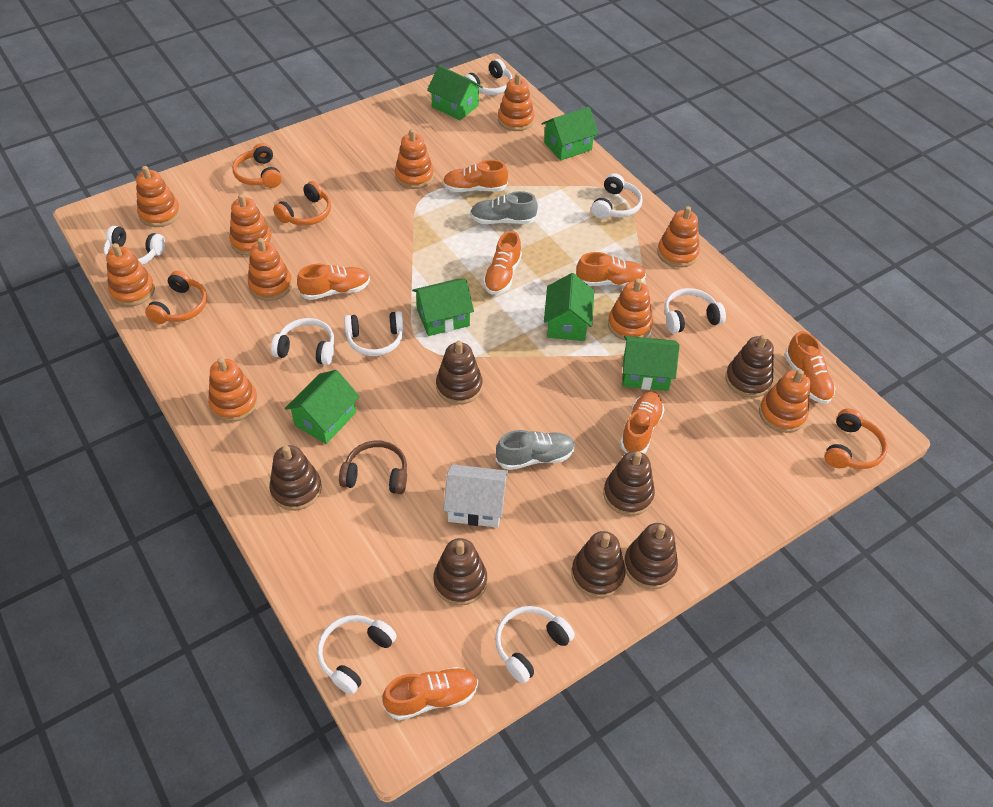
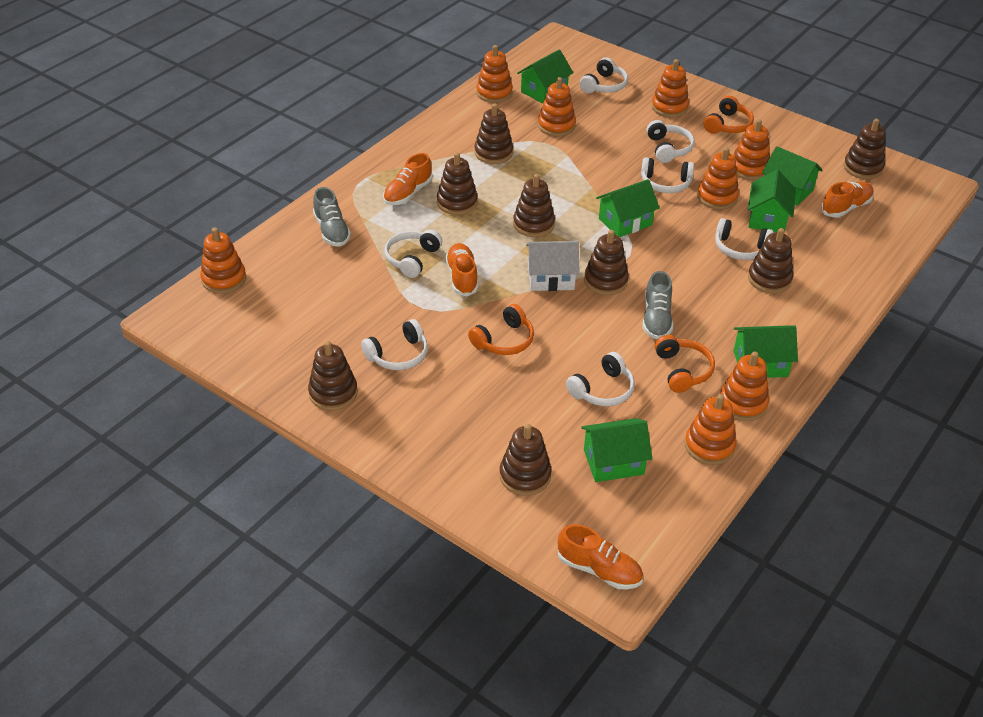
brown headphones: [339,440,407,494] = 1 -> none = 0
brown stacking toy: [269,445,322,511] [433,538,487,606] [436,341,483,405] [571,531,626,598] [603,451,655,516] [624,523,678,589] [725,334,774,398] = 7 -> [308,341,358,411] [437,152,478,215] [474,104,513,164] [499,424,552,496] [513,174,555,237] [584,230,629,295] [748,228,793,293] [843,119,885,179] = 8
orange headphones: [145,271,207,324] [232,143,282,188] [273,181,331,226] [825,408,888,469] = 4 -> [468,304,534,355] [654,335,715,393] [704,96,754,134] = 3
orange shoe: [297,264,370,300] [382,667,478,720] [443,160,508,192] [483,231,522,294] [576,252,646,286] [620,392,664,453] [785,331,835,404] = 7 -> [383,153,433,205] [445,243,478,296] [558,524,643,590] [821,182,874,218] = 4
orange stacking toy: [106,243,155,307] [136,166,180,227] [208,357,258,422] [229,194,273,256] [248,238,292,301] [395,129,434,189] [498,73,535,131] [608,278,653,341] [657,206,700,268] [759,369,810,433] = 10 -> [200,228,246,294] [476,45,513,103] [538,77,576,136] [651,59,689,117] [685,394,737,465] [697,147,739,209] [720,352,769,421] [733,119,770,180] = 8
white headphones: [103,226,165,265] [271,318,335,365] [317,615,397,695] [344,311,404,356] [464,59,512,95] [495,606,575,683] [591,173,643,219] [664,288,726,334] = 8 -> [361,319,428,370] [384,230,442,278] [566,352,635,406] [579,57,628,93] [641,157,694,193] [646,120,695,163] [715,218,774,260] = 7

